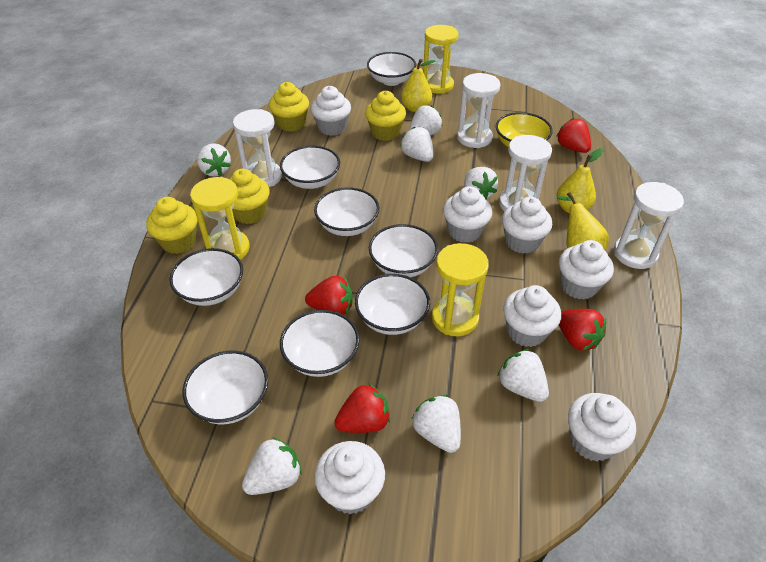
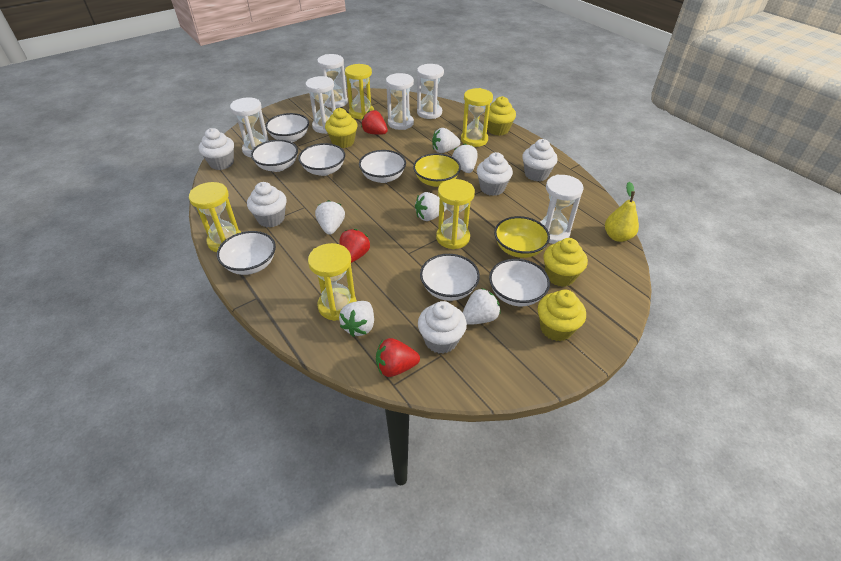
red strawberry: [305,276,353,315] [334,384,390,433] [556,118,591,153] [559,309,606,351] = 4 -> [340,229,370,263] [361,110,388,135] [376,338,420,377] = 3
white bowl: [169,248,243,306] [183,350,268,424] [280,146,340,189] [280,310,359,377] [314,187,379,236] [355,274,430,335] [367,52,416,86] [369,224,438,277] = 8 -> [217,231,276,275] [251,140,298,172] [265,113,309,142] [298,143,345,176] [359,150,406,183] [420,254,480,301] [489,259,550,306] = 7
white cupcake: [311,86,351,136] [314,441,385,514] [443,186,492,243] [502,197,552,254] [503,285,561,347] [559,240,614,300] [568,393,636,461] = 7 -> [198,128,234,170] [247,182,287,227] [418,301,467,354] [477,152,513,196] [522,139,558,181] = 5
white hourglass: [233,109,282,187] [457,73,501,148] [499,135,552,212] [614,182,684,269] = 4 -> [230,97,269,157] [305,76,336,134] [317,54,348,108] [386,73,414,130] [417,64,444,119] [540,175,584,244] = 6
white strawberry: [197,143,231,177] [242,437,302,495] [400,127,433,162] [409,106,443,135] [412,395,461,453] [464,167,498,199] [497,349,549,402] = 7 -> [315,200,345,235] [339,301,374,337] [415,192,446,221] [432,128,460,153] [452,144,477,173] [463,288,501,325] = 6
yellow bowl: [496,112,553,147] = 1 -> [413,153,461,187] [494,216,550,258] = 2
yellow hourglass: [190,177,250,260] [423,25,458,94] [432,243,489,336] = 3 -> [189,182,241,252] [308,243,357,321] [345,64,374,119] [436,179,475,249] [461,88,493,147] = 5
yellow pear: [401,59,435,112] [557,148,603,213] [557,192,609,250] = 3 -> [605,182,639,242] = 1

